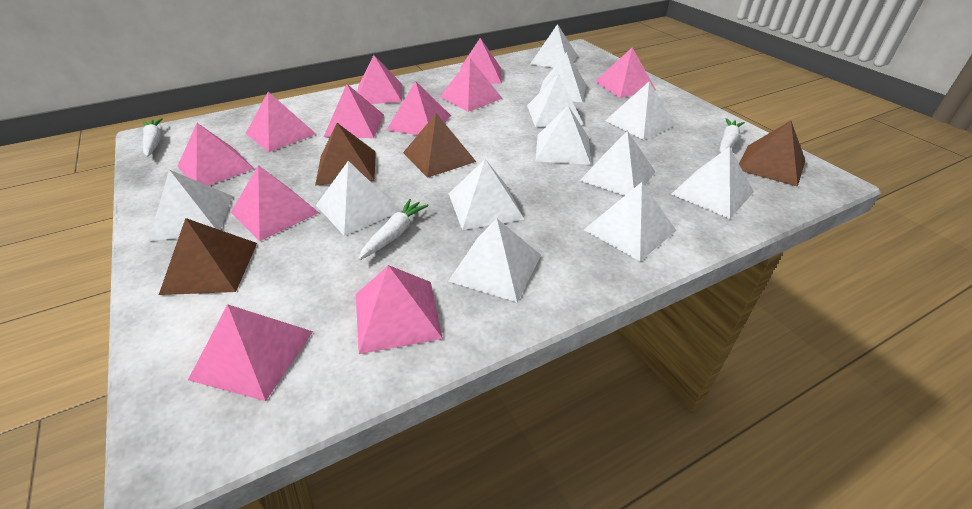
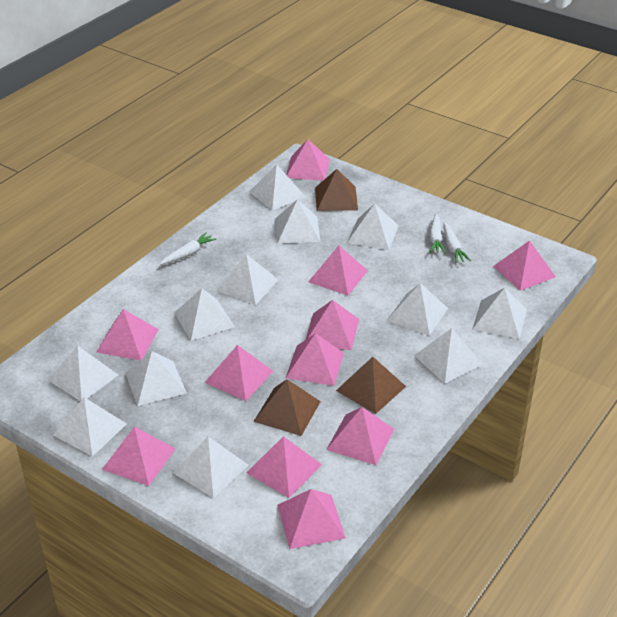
brown pyramid: [159,218,257,295] [315,123,376,186] [403,113,476,178] [739,121,805,187] = 4 -> [254,379,321,436] [315,169,358,211] [336,357,406,414] = 3

